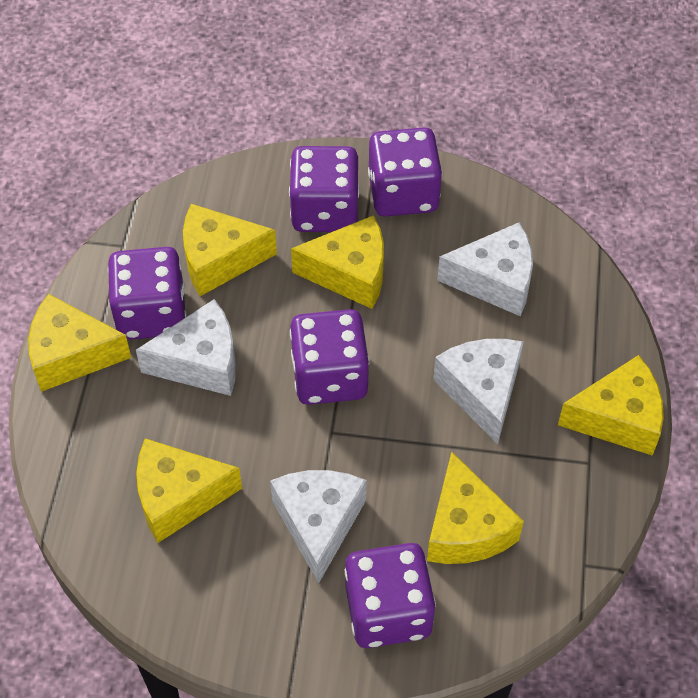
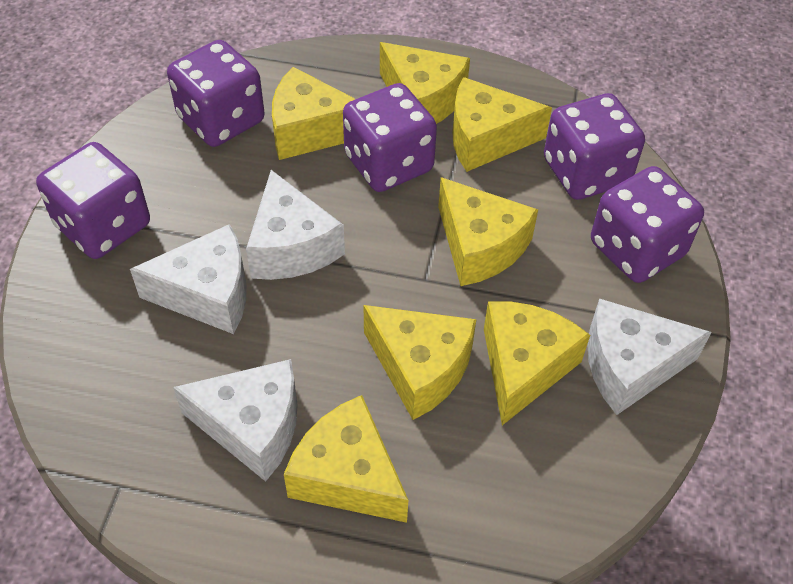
yellow cheese: [29,294,131,392] [136,438,242,543] [183,204,277,296] [291,215,384,309] [427,452,524,564] [558,355,664,456] = 6 -> [272,67,355,160] [284,395,408,523] [363,305,476,420] [380,42,470,124] [438,177,538,286] [452,77,552,172] [484,301,590,425] = 7

